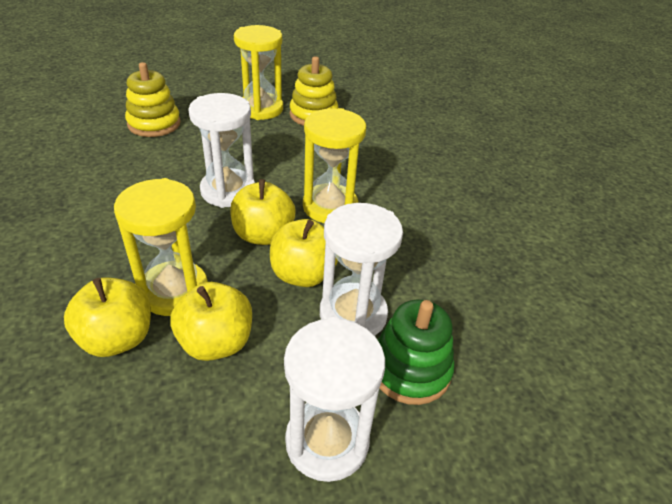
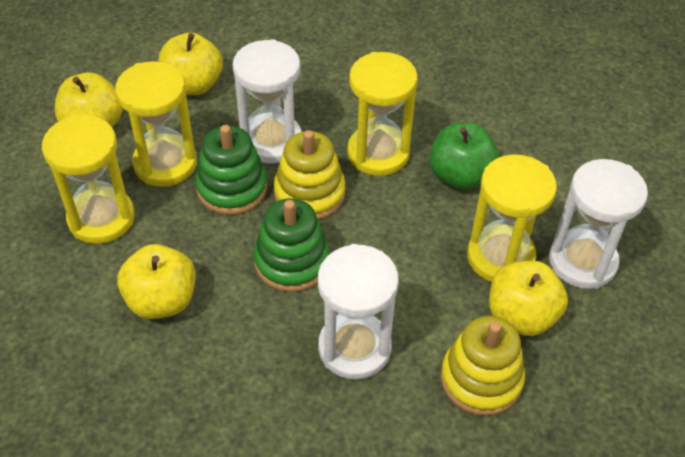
green apple: none = 0 -> [429,123,499,190] = 1
green stacking toy: [378,300,455,405] = 1 -> [195,125,267,215] [254,198,330,292] = 2
yellow hourglass: [114,178,208,316] [234,25,283,120] [303,108,366,223] = 3 -> [42,115,135,244] [115,61,197,187] [347,52,418,176] [467,154,557,282] = 4

